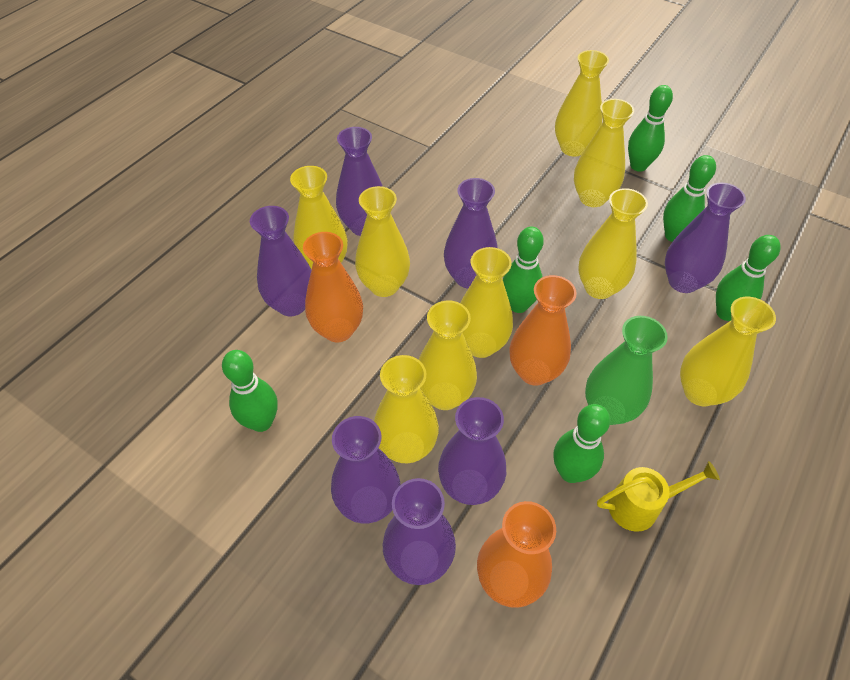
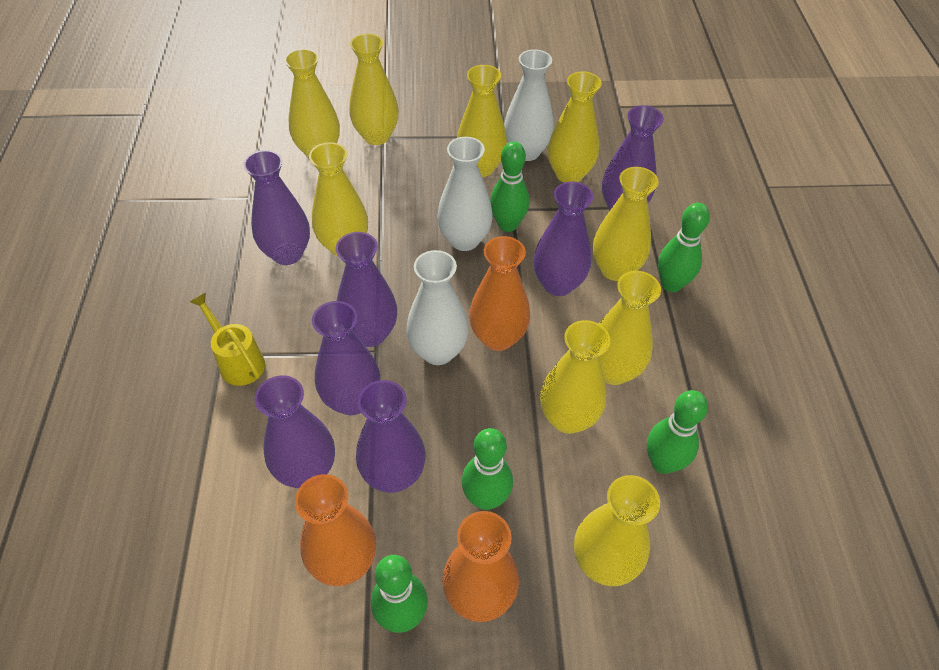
green bowling pin: [222,350,278,432] [503,227,544,313] [553,404,610,483] [628,85,673,172] [663,155,716,242] [716,235,781,321] = 6 -> [371,555,428,633] [461,428,513,510] [490,141,529,232] [647,390,708,474] [658,203,710,292] = 5
green vase: [585,316,668,425] = 1 -> none = 0
white vase: none = 0 -> [406,250,469,365] [437,137,493,251] [504,49,554,161] = 3

